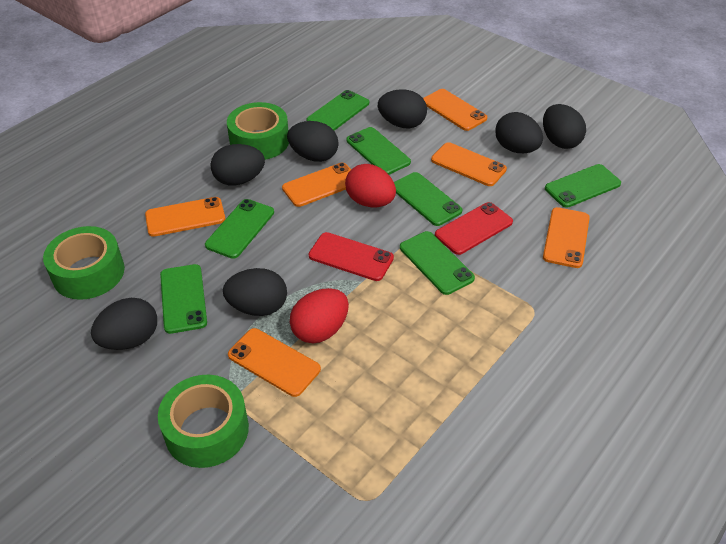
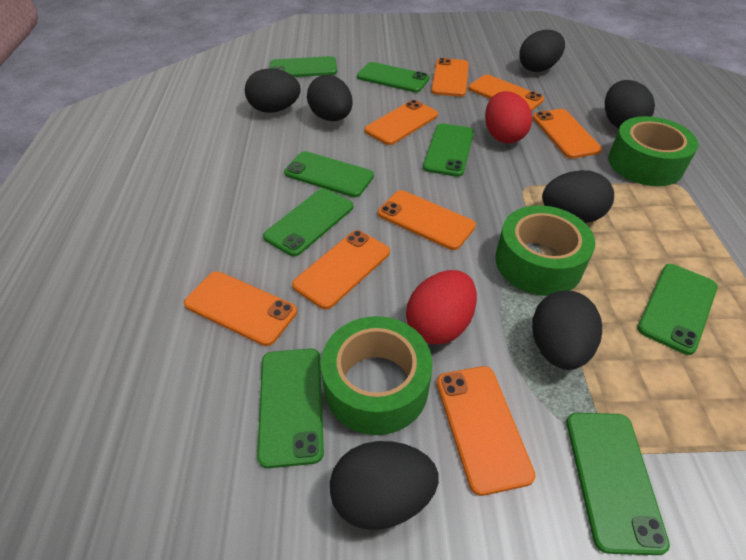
green phone: [160,264,207,334] [205,199,274,259] [306,90,369,131] [346,127,411,175] [394,172,462,226] [400,231,475,295] [545,164,621,208] = 7 -> [257,348,324,468] [263,188,353,256] [270,56,337,77] [284,151,374,197] [357,62,430,92] [423,123,474,177] [566,413,670,555] [637,264,718,355] = 8
orange phone: [145,197,226,237] [228,328,321,397] [282,163,351,207] [423,89,487,131] [431,142,507,186] [543,207,590,268] = 6 -> [184,271,297,346] [292,230,390,310] [364,100,438,145] [378,190,476,250] [431,58,469,97] [437,366,536,496] [468,75,544,111] [533,109,602,159] = 8
red phone: [309,232,394,281] [435,202,513,255] = 2 -> none = 0

